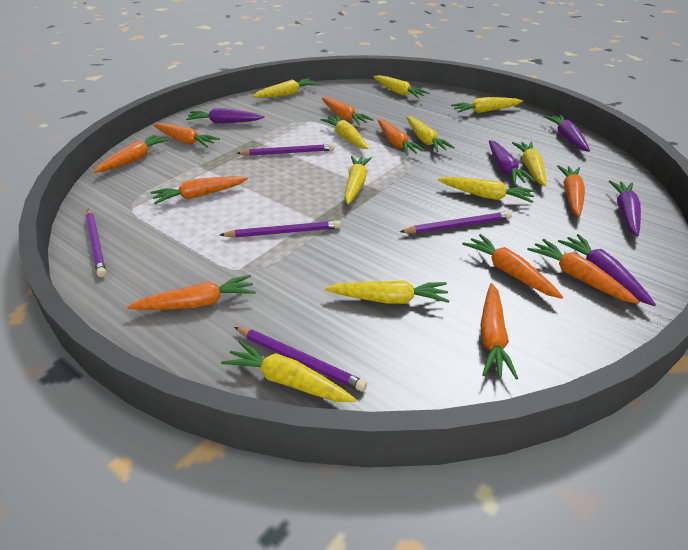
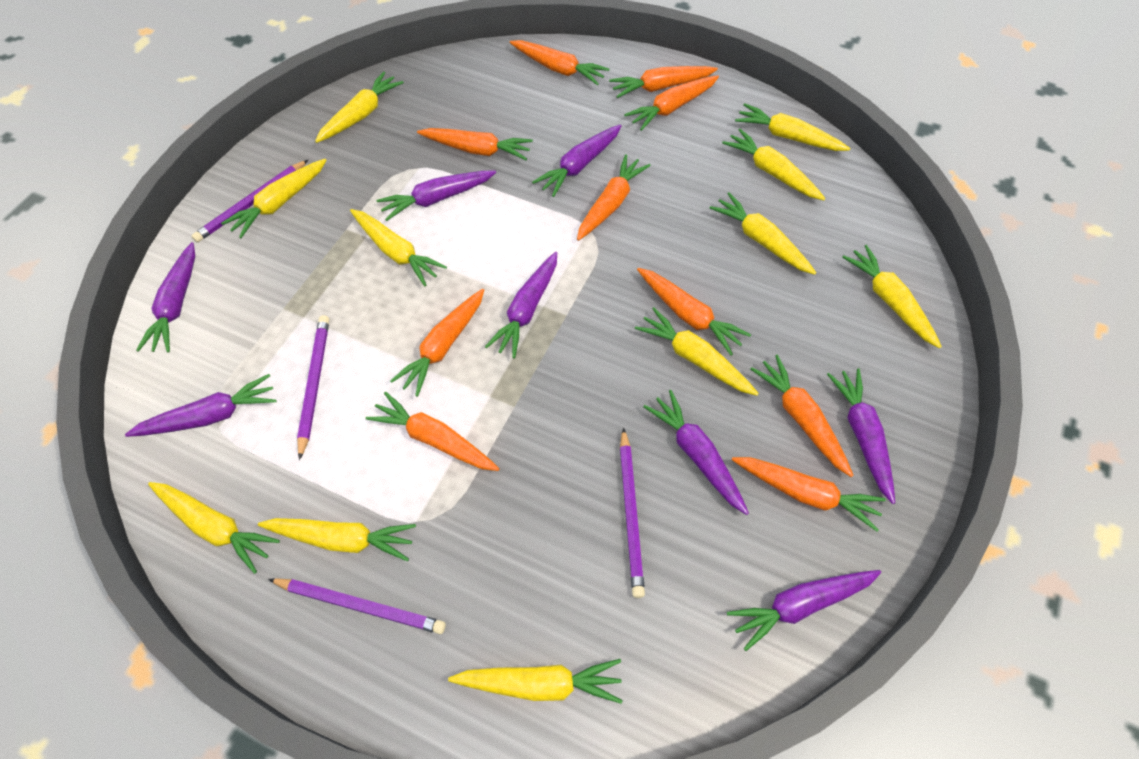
purple carrot: [186,108,265,124] [489,140,535,184] [544,115,590,152] [558,234,656,306] [609,180,641,237] = 5 -> [125,374,277,437] [136,242,195,352] [376,170,496,221] [485,252,557,359] [532,124,622,197] [643,390,749,515] [727,570,881,651] [827,368,895,504] = 8
purple pencil: [86,209,106,277] [220,220,341,238] [234,327,367,391] [237,144,334,156] [400,211,512,234] = 5 -> [191,160,308,243] [268,578,446,634] [297,315,329,460] [620,428,645,598] = 4
yellow carrot: [221,341,356,402] [252,79,318,98] [320,115,369,149] [325,280,450,304] [345,156,372,204] [373,75,429,98] [406,116,455,152] [438,177,536,203] [451,97,523,113] [512,142,546,186] = 10 -> [148,482,280,574] [221,159,327,238] [258,518,416,561] [315,72,404,143] [350,209,447,286] [448,659,622,704] [635,307,759,396] [710,192,816,275] [722,129,826,200] [735,103,850,151] [842,245,942,348] = 11

